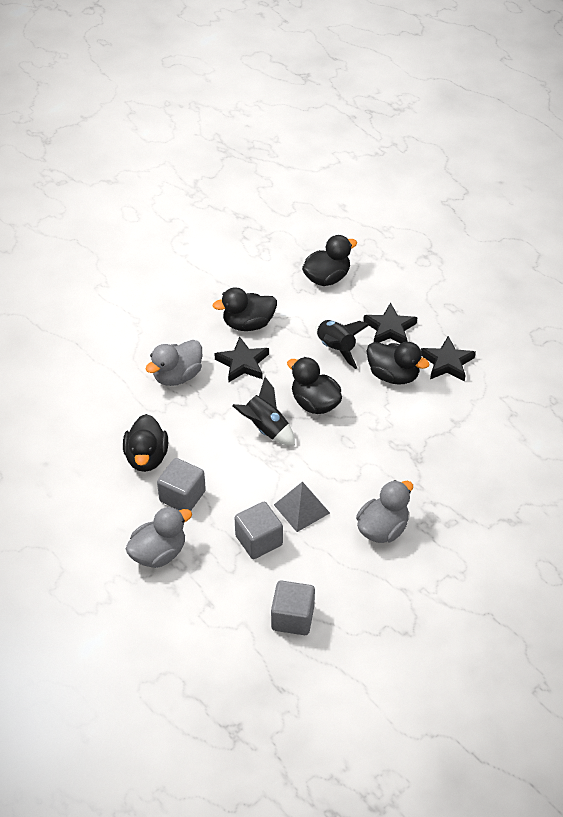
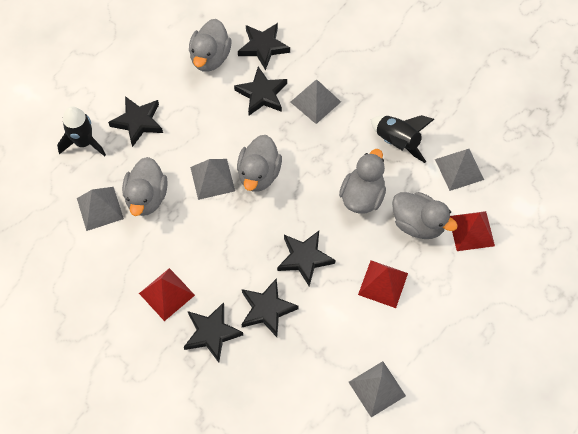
black duck: [123,414,168,472] [213,287,277,331] [287,357,342,414] [302,235,357,286] [367,342,430,385] = 5 -> none = 0
black star: [214,337,269,382] [363,303,417,343] [421,336,476,382] = 3 -> [108,96,163,147] [184,302,243,363] [234,67,287,115] [238,23,290,70] [241,278,299,337] [277,231,335,286] = 6
grey cube: [157,458,206,511] [235,502,283,559] [271,580,315,635] = 3 -> none = 0
grey duck: [125,507,192,568] [146,340,202,386] [356,480,413,543] = 3 -> [122,157,168,216] [189,19,231,72] [237,135,282,192] [339,149,386,214] [392,192,458,239] = 5
grey pyramid: [274,482,330,532] = 1 -> [77,187,124,231] [190,159,235,200] [291,80,341,124] [349,361,406,417] [435,149,484,191] = 5
red pyramid: none = 0 -> [139,268,195,321] [358,260,408,308] [450,211,495,251] = 3

